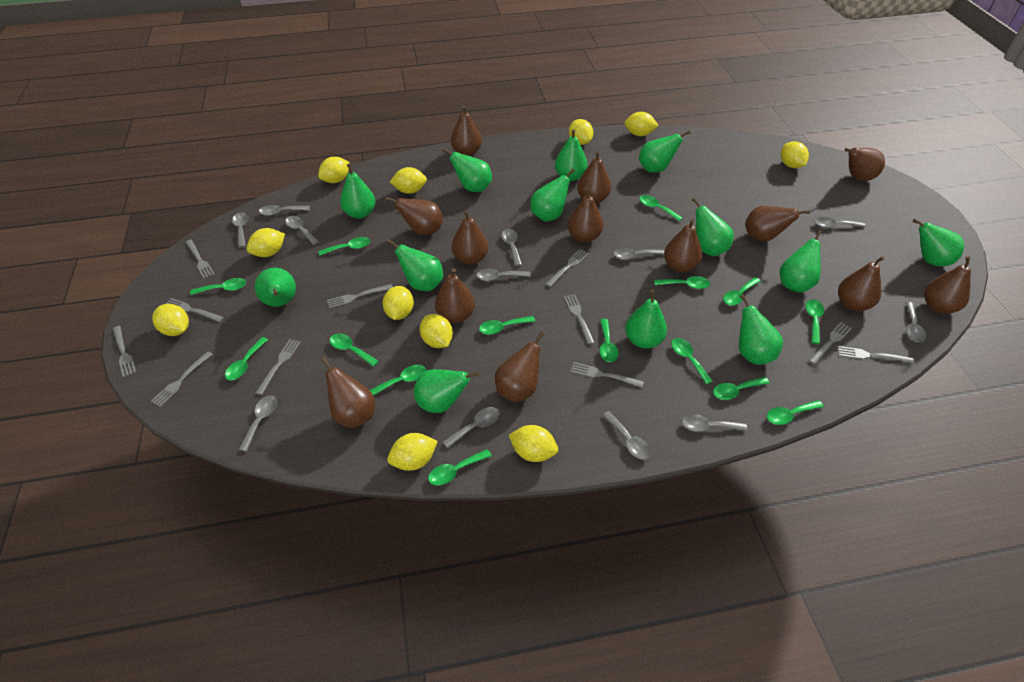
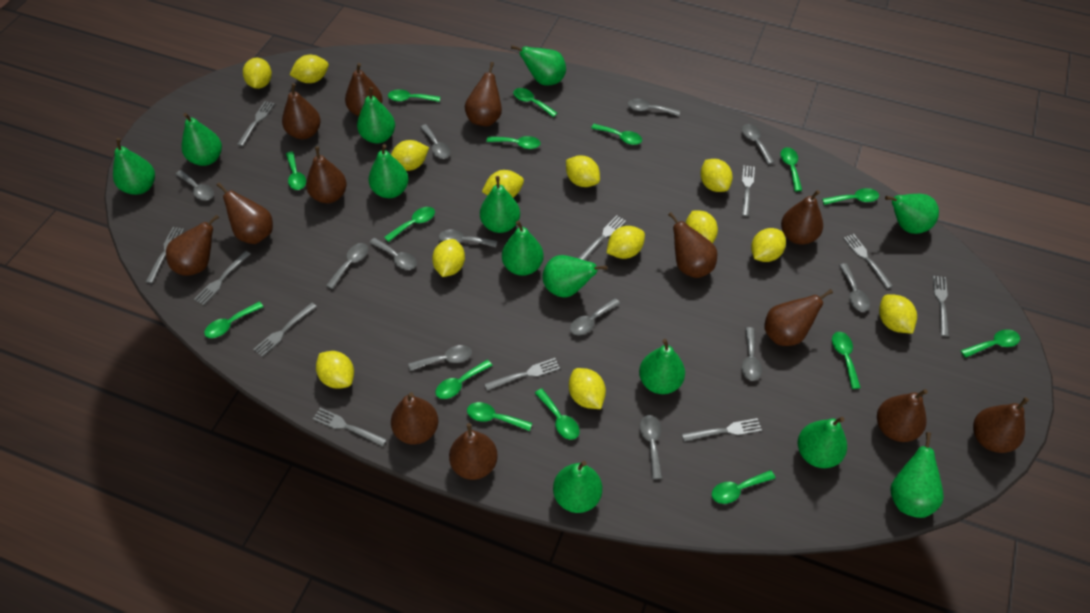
yellow lemon: [152,304,189,336] [247,228,285,257] [318,157,349,183] [383,286,414,320] [387,433,438,471] [390,167,427,194] [420,314,453,348] [509,425,558,462] [569,119,593,145] [624,112,659,136] [781,141,809,168] = 11 -> [243,58,272,89] [290,55,329,83] [316,351,354,389] [391,140,429,171] [432,239,465,277] [482,170,524,197] [566,155,600,187] [569,368,606,409] [607,226,645,259] [686,211,718,243] [700,159,733,192] [751,228,786,262] [879,294,917,334] = 13

